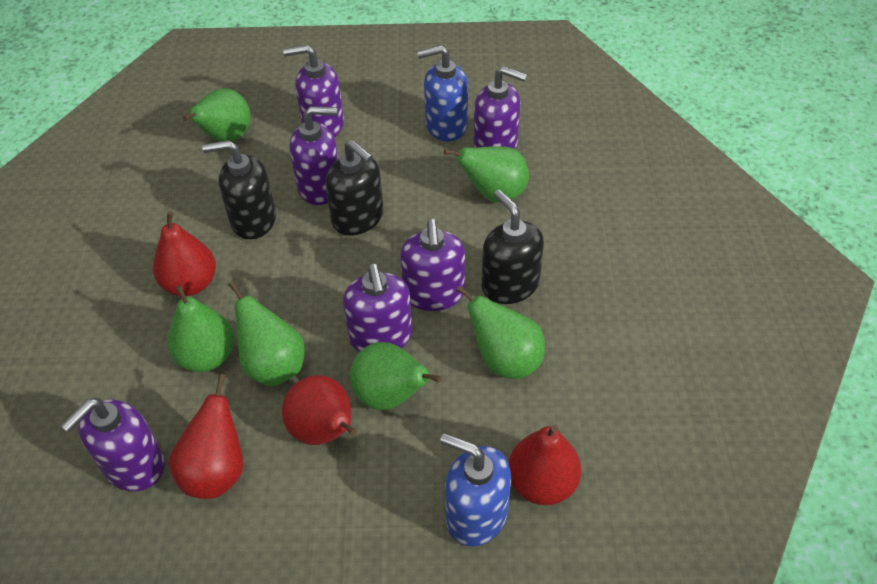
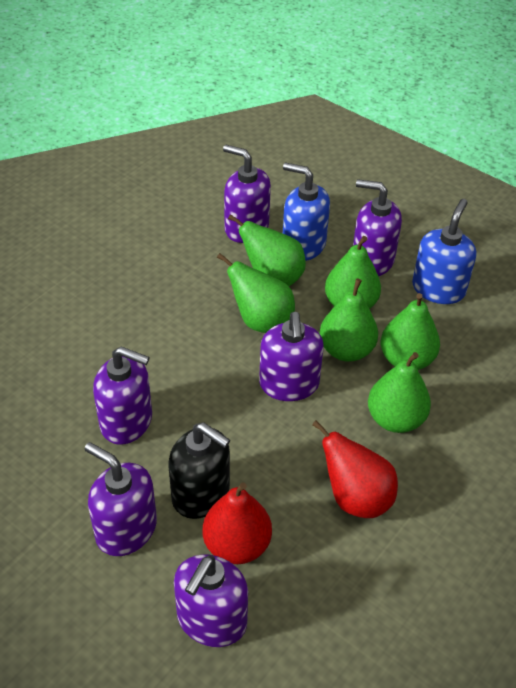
black soap dispenser: [202,140,276,239] [325,140,384,236] [482,190,544,304] = 3 -> [168,422,230,519] = 1
red pear: [153,211,216,296] [169,374,244,499] [282,375,356,445] [508,425,581,505] = 4 -> [203,483,272,564] [312,420,398,518] = 2

